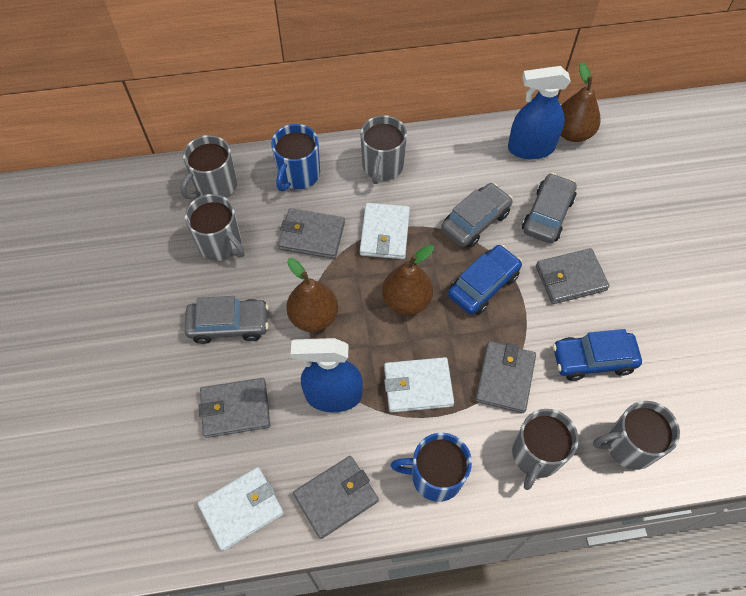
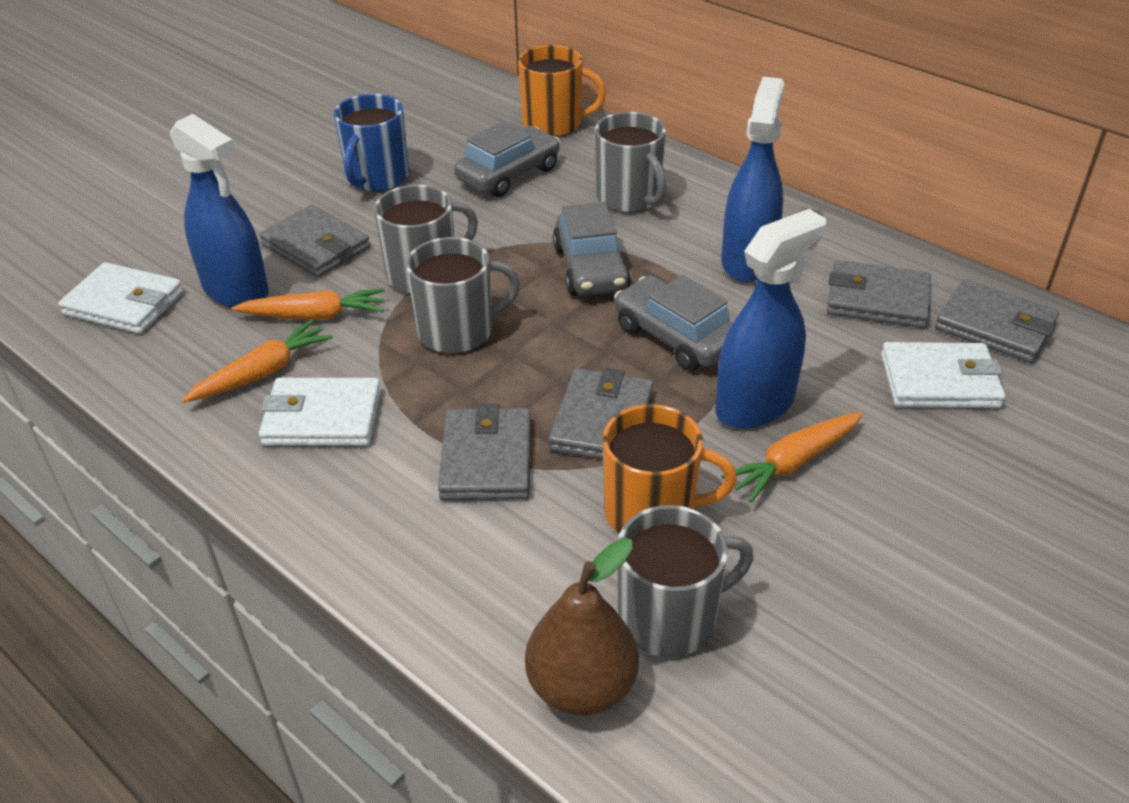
blue car: [448,245,522,315] [553,329,642,381] = 2 -> none = 0
blue mug: [271,124,320,191] [391,433,472,502] = 2 -> [334,94,409,191] = 1
blue spray bottle: [291,338,363,412] [508,66,571,159] = 2 -> [170,114,269,307] [715,209,826,429] [721,77,785,282] = 3
brown pear: [286,258,338,332] [382,245,434,315] [561,62,601,142] = 3 -> [525,538,639,716] = 1
grey mug: [181,135,237,199] [185,194,245,261] [360,115,407,184] [512,409,579,490] [593,401,680,470] = 5 -> [374,185,478,294] [406,237,520,354] [595,112,667,213] [617,505,754,657] = 4
orange carrot: none = 0 -> [182,320,333,403] [232,289,385,320] [721,412,863,503] = 3
orange mug: none = 0 -> [518,45,606,137] [603,404,737,534] = 2

